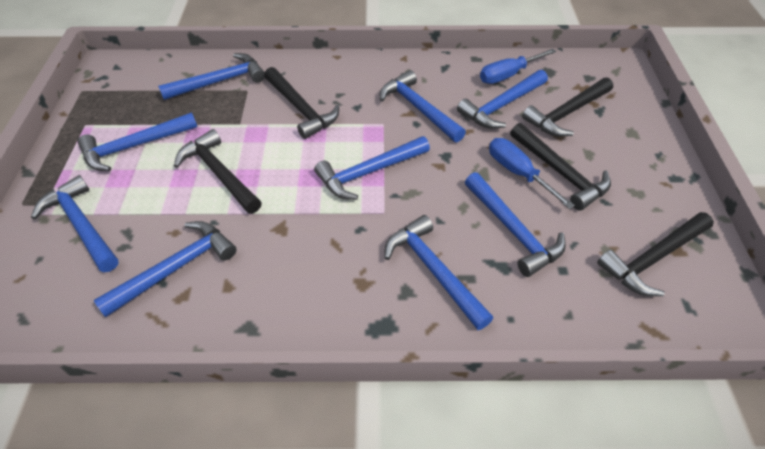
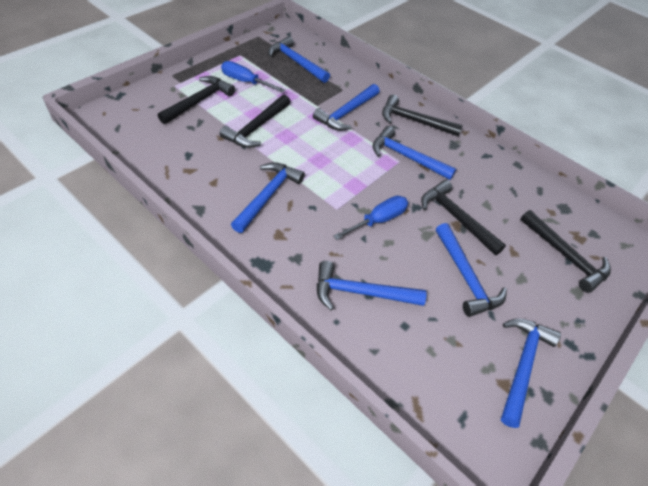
blue hammer: [31,175,119,272] [78,113,197,171] [93,221,237,317] [158,53,265,100] [314,136,430,200] [380,70,466,142] [384,215,493,330] [457,70,548,129] [465,172,566,277] = 9 -> [231,162,305,233] [268,36,330,83] [313,84,380,131] [317,261,427,310] [372,126,456,180] [436,223,507,317] [501,318,561,428] = 7

